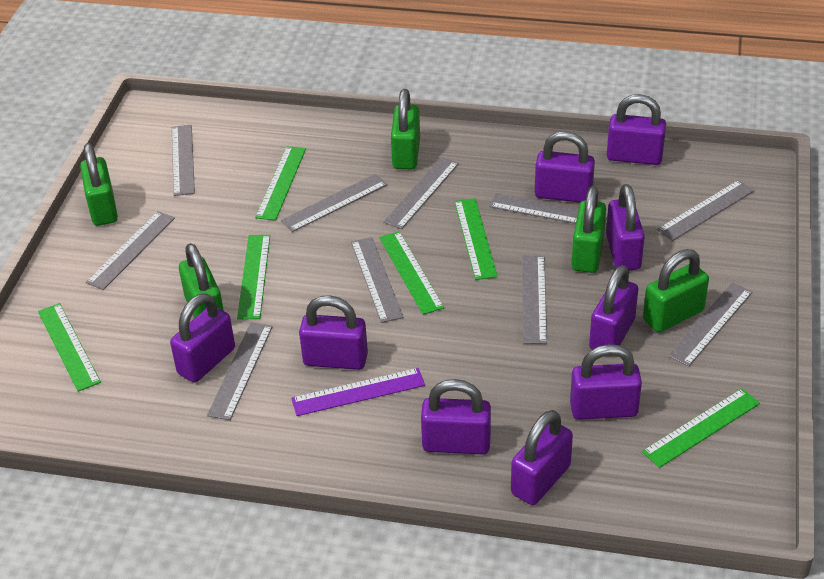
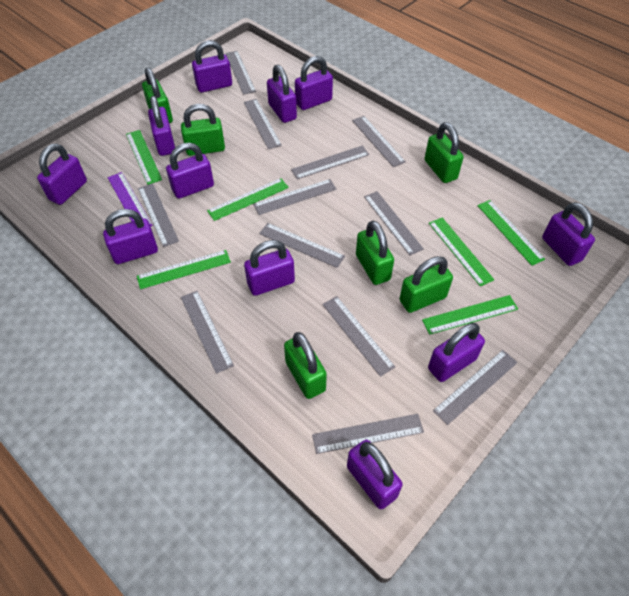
green padlock: [80,143,118,226] [179,243,224,318] [391,89,420,169] [571,186,606,273] [643,249,709,332] = 5 -> [142,67,173,123] [181,104,225,156] [284,332,327,399] [356,221,394,285] [399,256,453,313] [425,122,464,183] = 6
grey ruler: [86,211,175,290] [172,125,195,196] [207,322,273,420] [281,174,388,232] [351,237,403,323] [383,157,459,229] [489,193,608,224] [522,256,547,344] [657,180,755,241] [668,283,752,366] = 10 -> [138,184,179,247] [181,291,234,374] [225,51,256,95] [244,99,282,149] [253,179,336,215] [259,223,345,268] [291,146,369,179] [312,414,424,454] [322,296,395,377] [352,116,406,167] [364,191,424,255] [433,350,517,425] = 12
purple padlock: [170,293,235,383] [299,295,368,370] [421,379,491,454] [511,410,573,505] [535,131,595,203] [570,344,642,420] [589,265,638,356] [606,184,645,270] [607,94,666,165] = 9 -> [37,144,87,205] [103,209,158,264] [148,96,175,156] [166,143,214,199] [192,40,232,93] [244,240,295,296] [267,65,297,123] [295,56,333,110] [347,440,403,509] [428,323,485,382] [542,202,595,266] = 11

